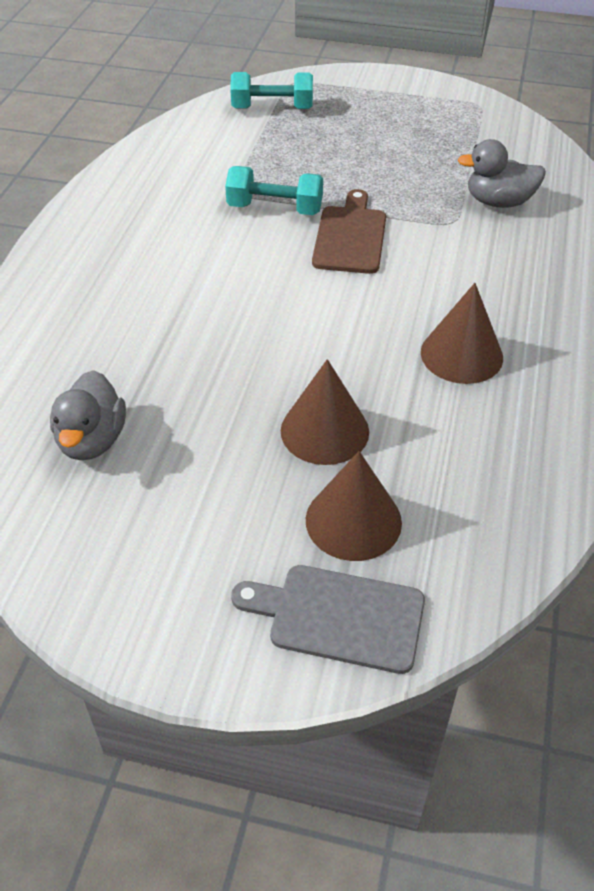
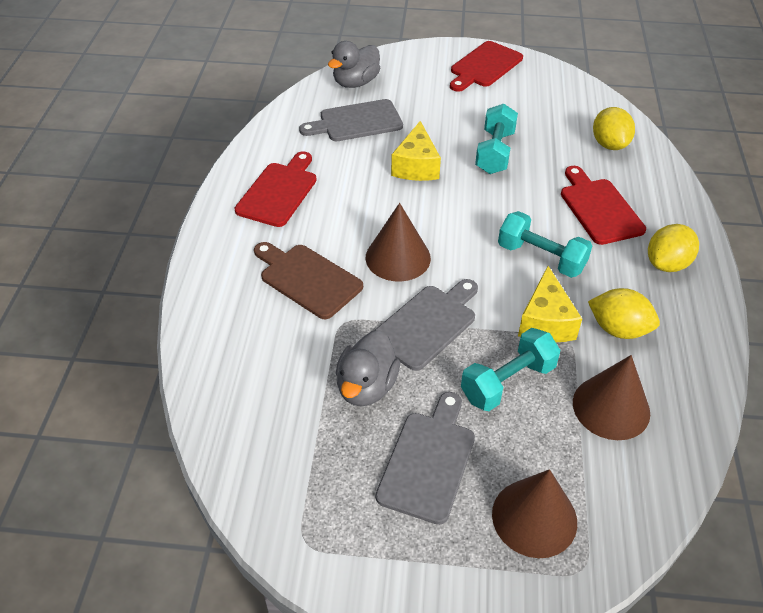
grey cutting board: [231,565,425,674] = 1 -> [299,99,403,141] [374,279,478,371] [376,392,475,525] = 3
red cutting board: none = 0 -> [235,151,317,227] [450,41,523,92] [561,166,646,245] = 3
turquoise dumbbell: [225,166,323,215] [230,72,313,109] = 2 -> [461,328,560,411] [475,104,518,174] [498,211,592,278] = 3
yellow cheese: none = 0 -> [391,121,441,181] [518,266,582,342] = 2
yellow lemon: none = 0 -> [588,288,660,339] [593,107,635,150] [648,224,699,272] = 3

